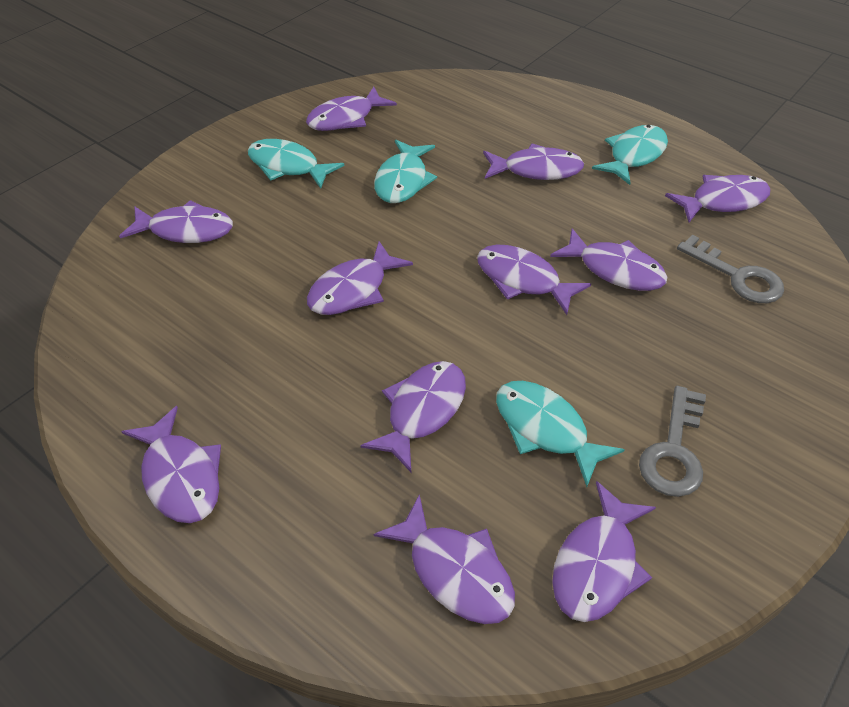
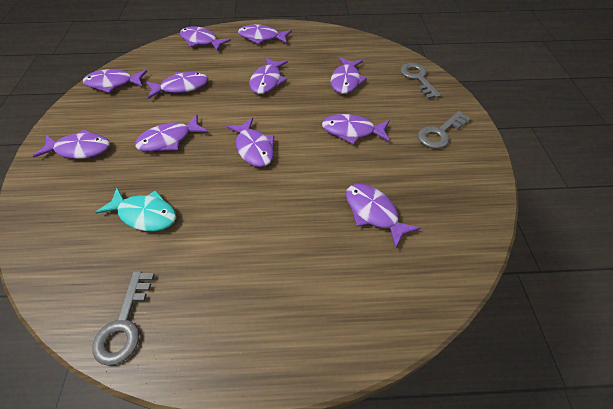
grey key: [639,386,706,497] [677,235,784,303] = 2 -> [92,271,155,366] [401,63,441,99] [418,111,471,149] = 3
turquoise fish: [248,139,345,189] [374,140,437,203] [496,381,625,487] [592,125,668,185] = 4 -> [95,188,176,232] = 1

